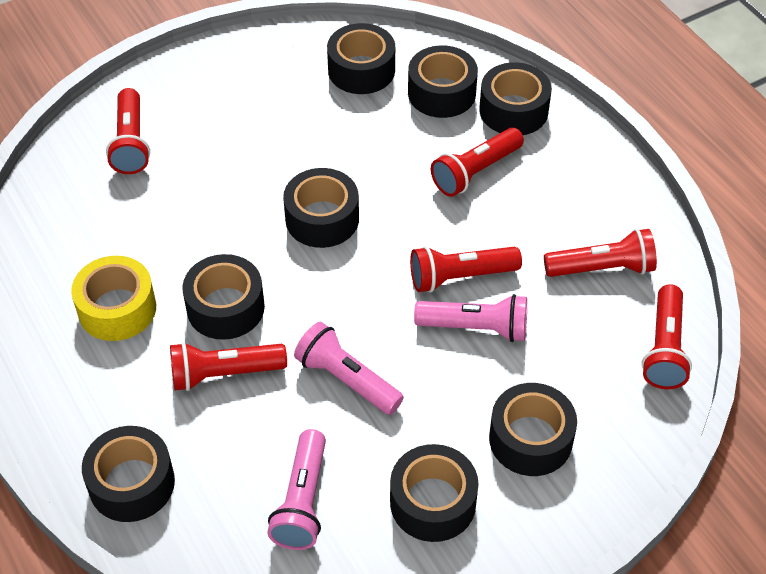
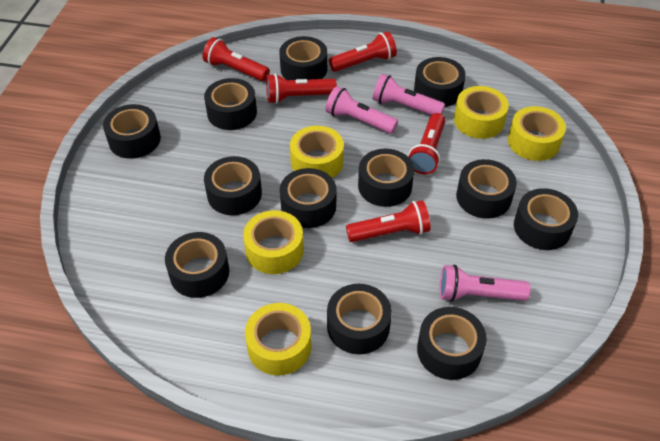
black tape: [82,426,175,522] [182,254,265,340] [283,168,359,248] [327,23,395,94] [390,444,479,542] [408,45,478,118] [479,62,552,135] [489,383,577,476] = 8 -> [103,104,161,159] [165,232,229,298] [204,78,257,130] [204,156,262,215] [279,36,327,80] [280,168,337,228] [327,284,392,354] [358,149,414,207] [414,57,466,107] [417,307,487,380] [456,159,517,219] [514,188,578,250] = 12
red flashlight: [106,88,150,174] [170,342,287,391] [410,246,522,293] [431,128,524,197] [544,229,657,277] [642,284,692,389] = 6 -> [203,37,270,81] [266,73,337,104] [329,31,397,72] [346,200,431,242] [409,113,446,174] = 5
yellow tape: [71,256,156,341] = 1 -> [243,210,304,274] [245,303,311,376] [290,126,344,178] [454,86,509,139] [508,106,566,161] = 5

